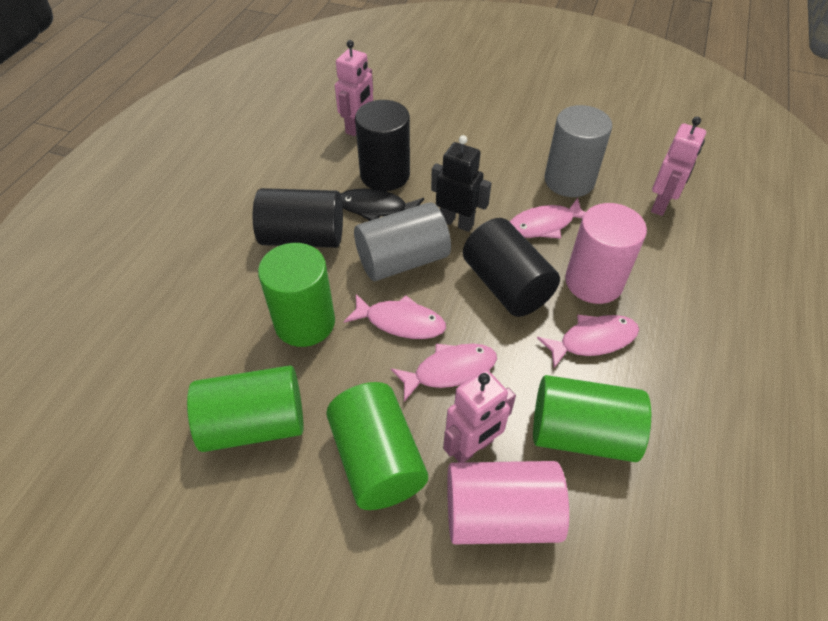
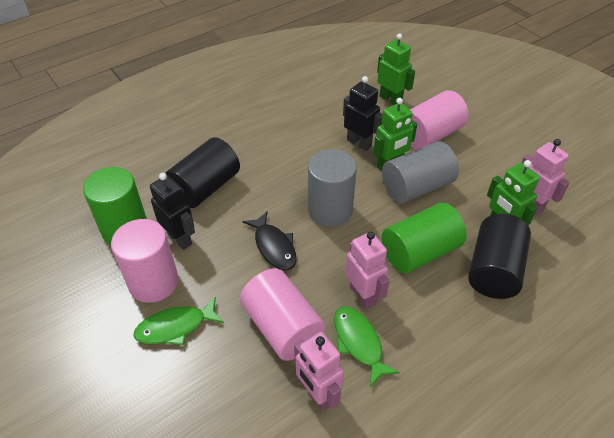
black cylinder: [253,188,343,248] [355,100,410,191] [463,218,560,317] = 3 -> [165,137,240,208] [468,214,531,299] = 2
black robot: [431,135,491,232] = 1 -> [150,173,195,250] [343,76,383,151] = 2
green cylinder: [187,365,303,452] [258,243,335,347] [326,382,428,510] [533,375,651,462] = 4 -> [83,167,147,244] [382,203,467,273] = 2
green fish: none = 0 -> [133,297,224,345] [334,306,400,387] = 2
green robot: none = 0 -> [373,98,417,171] [377,34,415,105] [487,160,540,225] = 3
pink cylinder: [447,461,569,544] [565,203,647,304] = 2 -> [111,219,178,303] [240,268,326,361] [410,90,469,150] = 3
pink fish: [344,294,446,339] [391,344,497,402] [510,198,585,239] [537,315,639,368] = 4 -> none = 0

